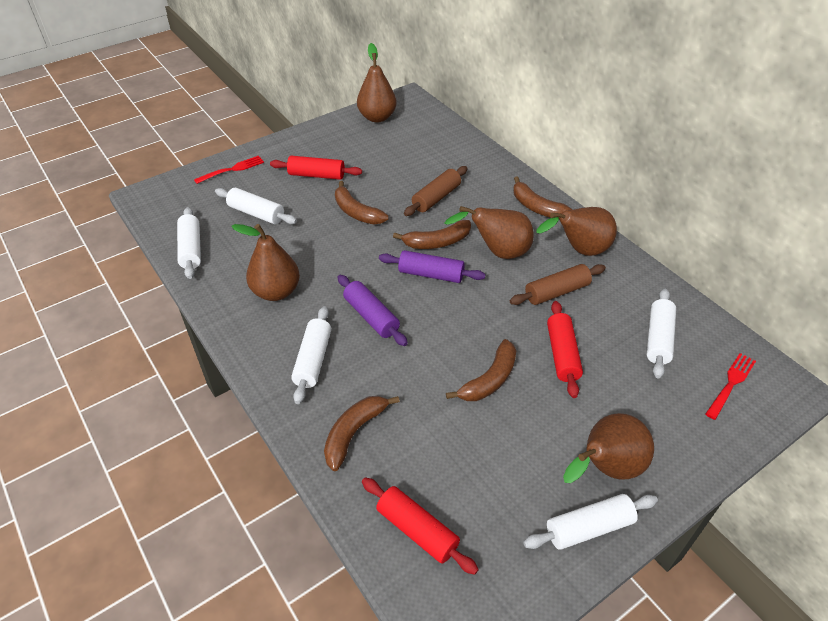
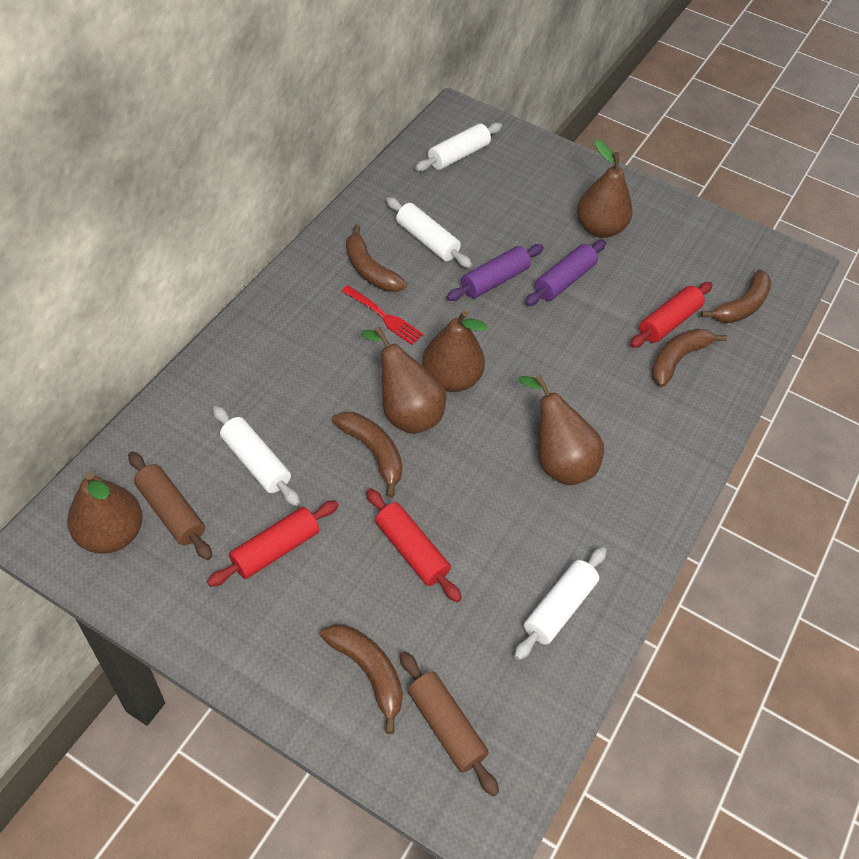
red fork: [194,156,264,184] [705,353,756,420] = 2 -> [342,285,424,345] = 1
white rolling pin: [177,207,201,279] [215,188,297,224] [291,306,331,404] [523,494,658,550] [647,289,676,379] = 5 -> [213,406,300,506] [386,197,472,268] [415,123,502,171] [514,547,607,660] = 4

